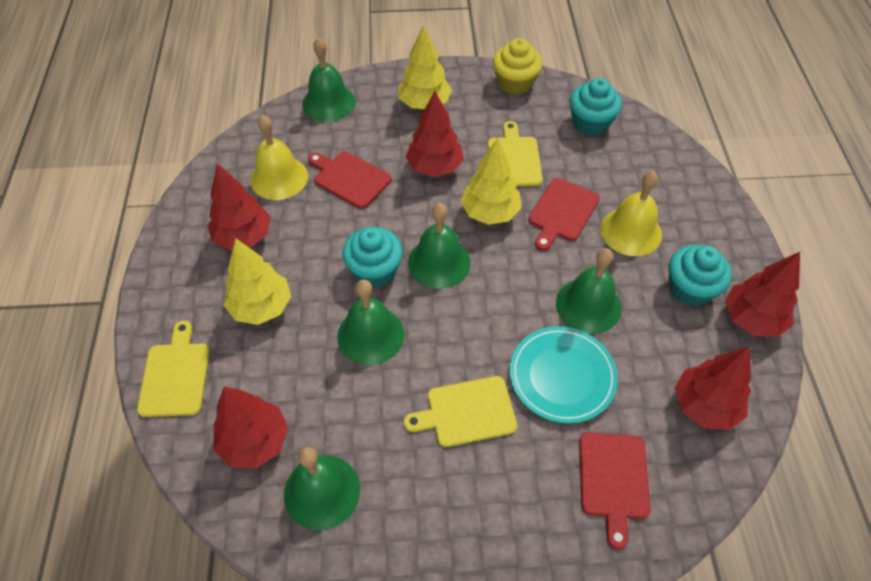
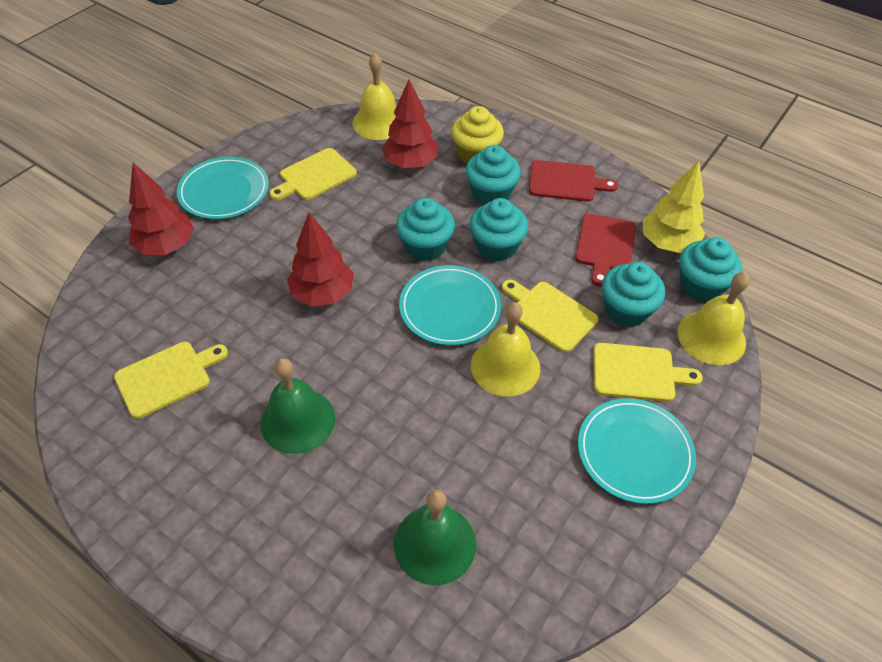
green bell: [284,447,360,530] [302,37,356,122] [337,279,404,365] [408,203,471,289] [556,248,621,334] = 5 -> [261,358,335,454] [394,489,476,585] = 2
red cutting board: [308,151,392,209] [528,178,600,251] [579,432,650,550] = 3 -> [529,160,618,202] [575,213,636,287] = 2
red tree: [208,163,270,250] [213,386,288,468] [405,91,464,177] [675,347,751,430] [725,252,800,337] = 5 -> [128,163,194,255] [287,212,354,306] [382,79,438,168] = 3
turquoise cupcake: [342,227,403,288] [570,78,622,136] [669,245,732,307] = 3 -> [396,198,455,261] [466,145,521,205] [470,198,528,261] [602,262,665,327] [679,237,742,301] = 5
turquoise plate: [510,326,618,423] = 1 -> [177,157,269,219] [399,265,501,346] [578,398,696,504] = 3
yellow bell: [250,115,308,200] [601,171,662,256] = 2 -> [352,53,396,140] [471,302,540,396] [677,272,750,365] = 3
yellow cutting board: [137,321,210,417] [404,376,517,447] [488,121,543,186] = 3 -> [114,342,228,419] [269,148,357,200] [502,280,599,353] [593,343,703,402] = 4
yellow tree: [224,238,291,325] [398,25,452,109] [460,138,521,225] = 3 -> [643,161,705,253] = 1

